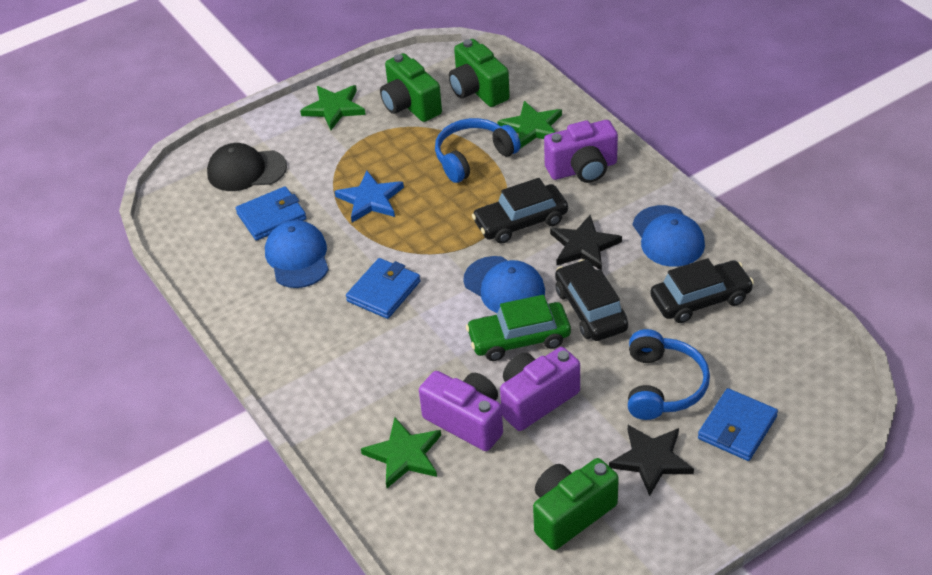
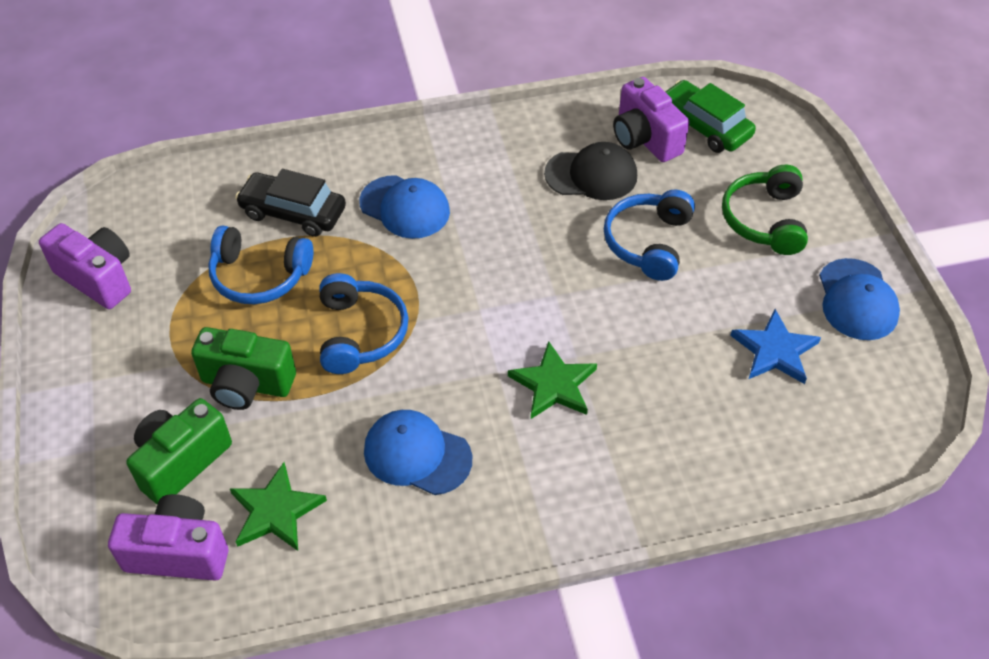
black car: [472,178,568,244] [555,259,628,341] [650,258,754,323] = 3 -> [235,169,346,237] = 1
black star: [550,215,622,271] [609,425,694,496] = 2 -> none = 0
blue headphones: [435,118,521,183] [628,329,710,420] = 2 -> [208,225,313,304] [319,273,408,374] [604,190,695,281] = 3
blue wallet: [236,186,306,241] [346,258,421,319] [698,388,778,461] = 3 -> none = 0
green camera: [380,53,442,122] [449,39,510,107] [533,458,619,550] = 3 -> [126,398,232,504] [191,327,296,410] = 2
green headphones: none = 0 -> [722,165,808,255] = 1
green star: [300,85,366,130] [361,417,441,488] [497,101,562,149] = 3 -> [230,462,327,551] [508,341,597,419] = 2

